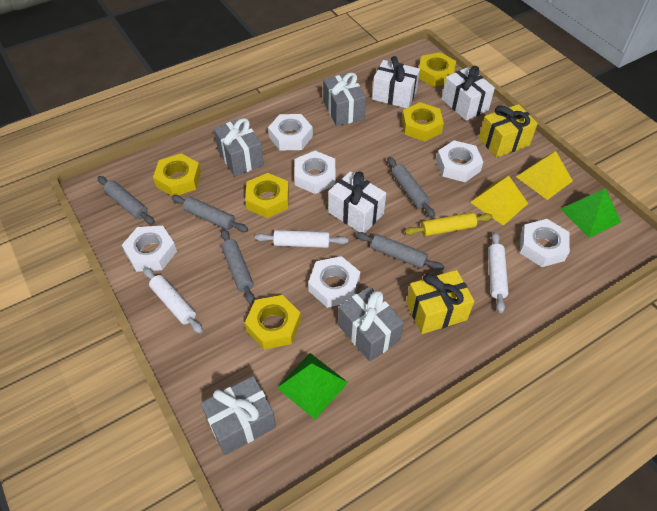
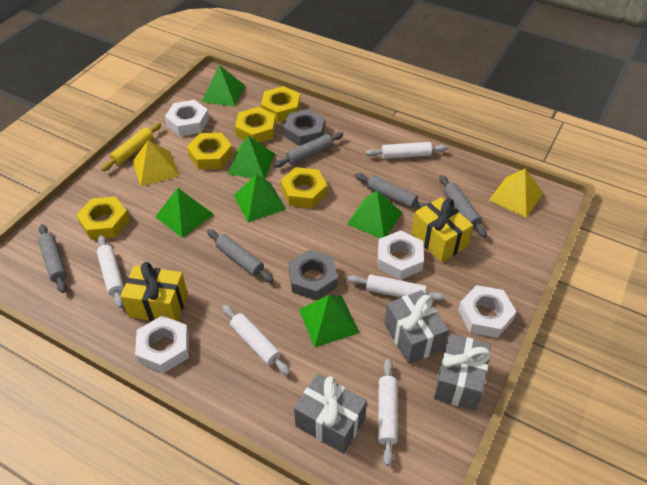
green pyramid: [277,353,348,419] [561,188,621,238] = 2 -> [155,188,214,238] [202,65,245,106] [227,136,275,179] [234,174,286,222] [299,295,359,347] [347,190,402,238] = 6
grey gift: [201,376,276,455] [214,118,264,176] [323,72,366,126] [338,286,404,362] = 4 -> [294,374,367,454] [384,290,449,364] [434,334,491,410] = 3
grey nut: none = 0 -> [284,109,325,146] [288,250,338,301] = 2
white gift: [328,171,386,233] [372,56,420,108] [442,66,495,121] = 3 -> none = 0
white nut: [122,226,177,272] [268,114,313,150] [294,151,336,194] [308,256,360,308] [436,140,483,182] [520,219,570,267] = 6 -> [135,316,189,373] [165,100,209,136] [378,230,424,280] [458,285,517,338] = 4
white rolling pin: [143,267,203,334] [255,230,348,248] [488,232,508,313] = 3 -> [97,235,124,308] [222,305,290,375] [348,274,446,301] [366,142,448,159] [378,359,398,466] = 5

